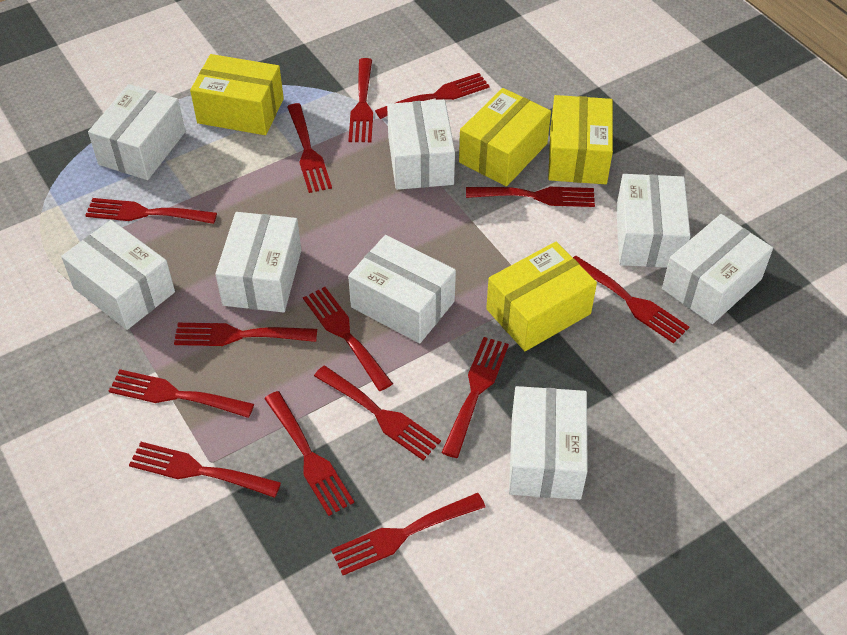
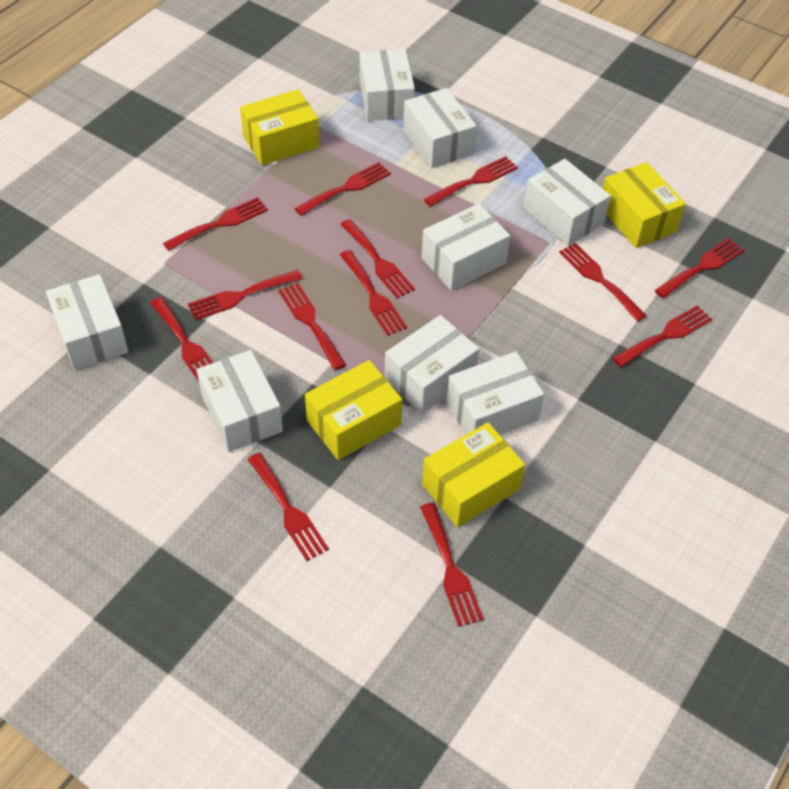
red fork: [85,198,217,224] [109,369,254,418] [129,442,281,498] [174,323,317,346] [264,391,354,516] [287,103,332,193] [303,287,393,391] [314,366,441,460] [331,493,485,575] [348,58,373,142] [375,73,489,119] [441,337,509,458] [466,187,595,207] [573,256,689,344] = 14 -> [151,297,213,382] [163,197,268,251] [188,270,302,320] [248,453,329,561] [279,283,346,370] [294,162,391,216] [340,219,415,298] [340,250,407,336] [420,503,484,627] [424,156,518,207] [559,243,647,321] [613,305,712,367] [655,238,744,298] = 13

